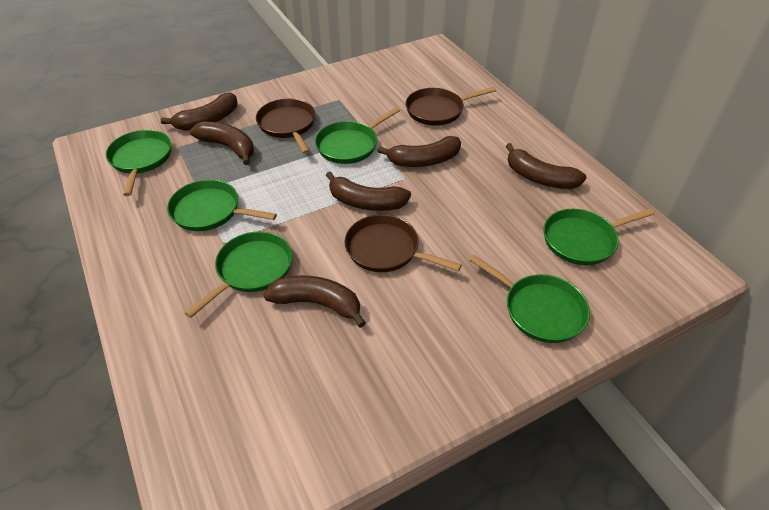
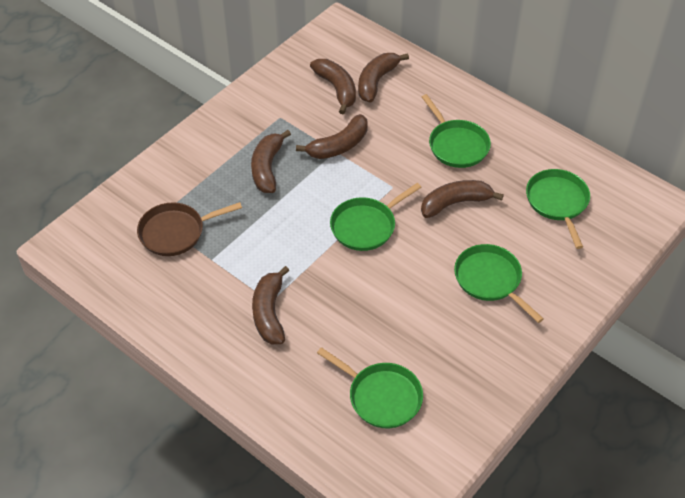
brown pan: [256,99,316,154] [344,215,462,272] [405,87,496,126] = 3 -> [137,202,242,256] = 1
green pan: [106,130,171,196] [167,180,277,231] [185,231,292,318] [315,107,400,164] [469,255,590,343] [543,208,655,265] = 6 -> [317,347,423,428] [330,183,421,251] [422,94,491,168] [454,244,544,323] [526,169,590,249] = 5

